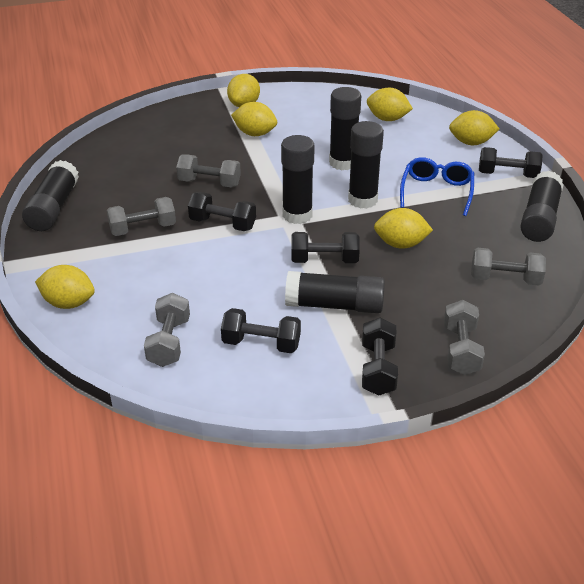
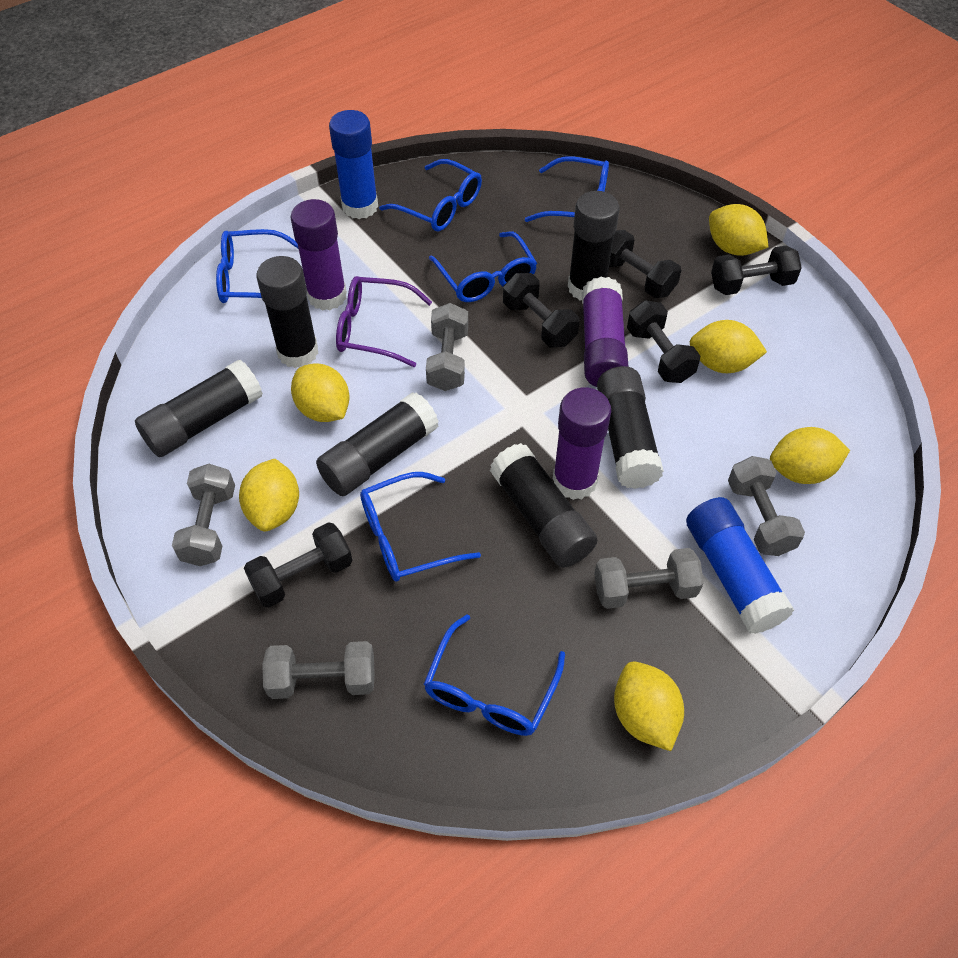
blue glasses: [400,157,474,216] = 1 -> [216,229,298,303] [360,472,481,581] [379,159,482,231] [424,614,565,736] [429,231,537,302] [525,156,609,222] = 6
blue glue stick: none = 0 -> [329,110,378,219] [686,497,794,634] = 2
purple glasses: none = 0 -> [336,276,432,367] = 1
purple glue stick: none = 0 -> [290,199,347,311] [553,388,611,500] [582,276,629,387] = 3

